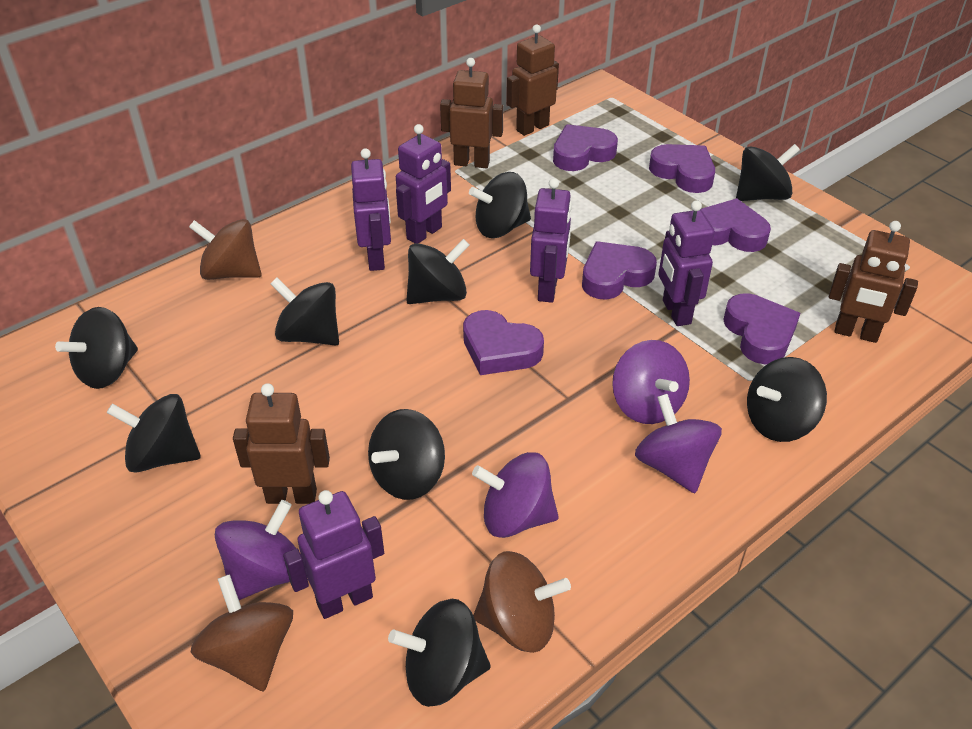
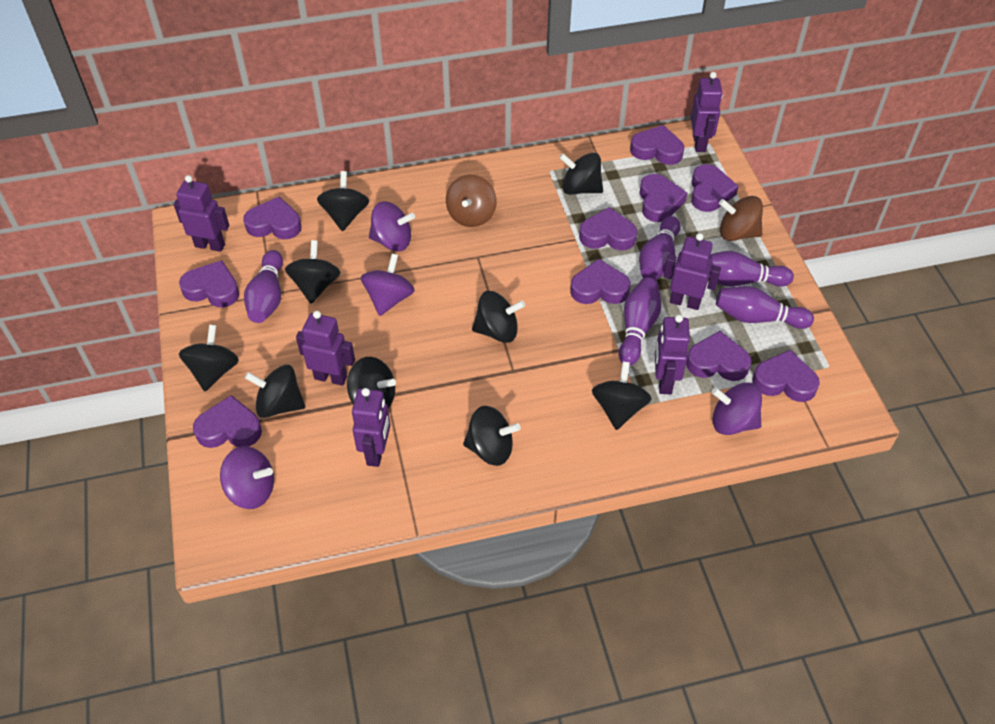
brown robot: [233,383,330,504] [440,58,503,168] [507,24,559,136] [829,221,918,343] = 4 -> none = 0
brown spinning top: [189,219,262,280] [190,574,293,691] [473,551,571,653] = 3 -> [446,175,497,227] [719,196,763,241] = 2
purple bowling pin: none = 0 -> [244,250,283,323] [618,278,661,366] [639,216,681,280] [709,251,794,287] [716,286,814,329] = 5
purple heart: [463,310,544,375] [553,124,618,171] [582,241,657,300] [649,144,715,193] [700,198,771,252] [723,293,800,364] = 6 -> [179,260,239,307] [193,395,262,448] [243,197,301,239] [570,259,631,304] [579,207,637,250] [630,125,684,165] [639,174,687,222] [686,331,751,381] [691,164,739,212] [752,350,820,402] = 10
purple robot: [283,490,384,619] [351,148,391,271] [396,124,451,244] [530,178,572,303] [658,200,715,326] = 5 -> [174,175,229,252] [296,311,355,386] [352,388,390,467] [655,315,690,394] [664,233,721,310] [691,72,723,152] = 6

